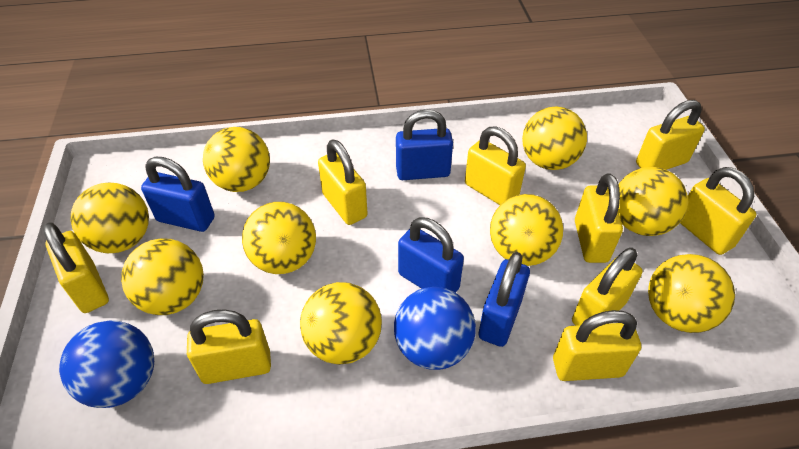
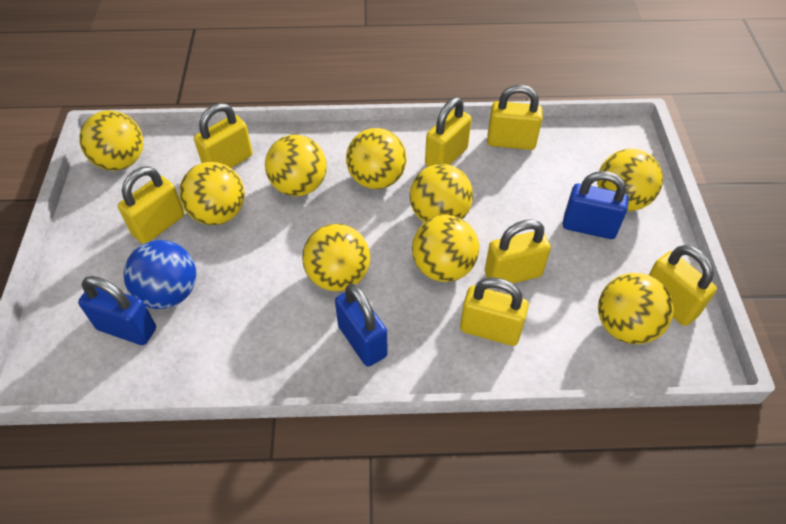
blue ball: [59,321,154,408] [394,287,476,370] = 2 -> [124,240,196,309] = 1
blue padlock: [141,157,215,232] [396,109,453,180] [398,218,464,293] [479,252,530,347] = 4 -> [78,276,156,345] [335,284,388,367] [562,171,629,239] = 3
yellow padlock: [43,222,109,313] [187,309,271,384] [318,139,368,225] [465,126,526,205] [553,310,641,381] [572,248,643,326] [575,173,623,263] [636,100,705,170] [680,167,756,255] = 9 -> [118,166,184,244] [194,103,253,168] [425,97,472,167] [460,277,529,346] [485,219,551,283] [487,85,543,150] [649,245,717,326] = 7

